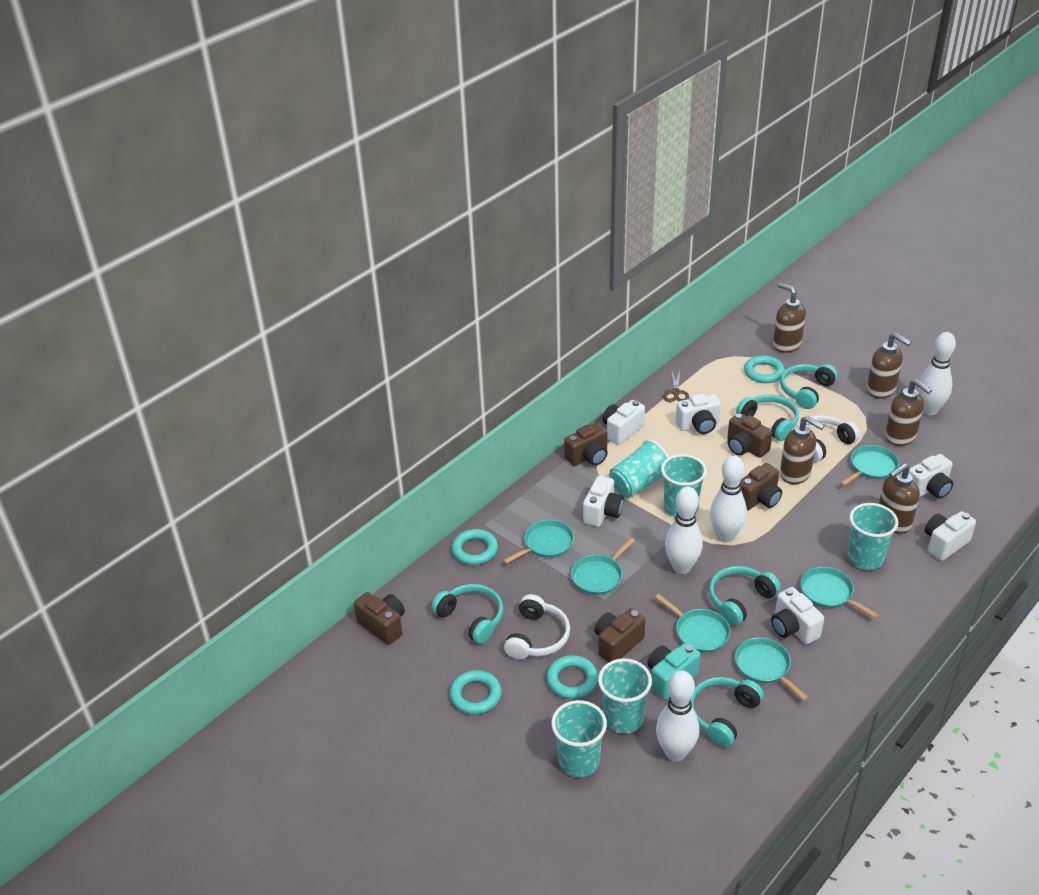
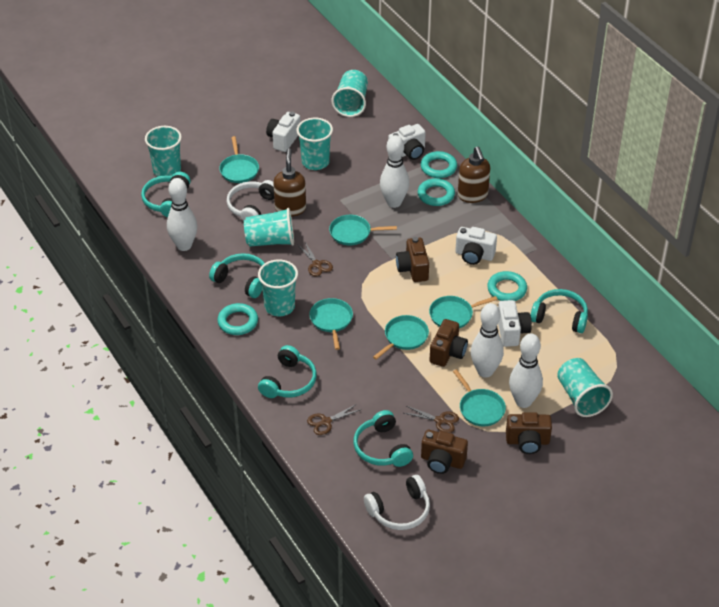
brown camera: [354,592,405,645] [564,423,608,466] [594,608,646,662] [727,413,773,458] [740,463,782,510] = 5 -> [396,237,429,282] [421,430,468,474] [429,319,468,367] [506,412,552,454] = 4
brown scissors: [663,371,689,402] = 1 -> [297,242,333,276] [307,404,362,435] [404,406,459,433] = 3
brown soap dispenser: [773,283,806,353] [780,416,825,484] [867,333,911,399] [879,463,920,534] [885,379,932,446] = 5 -> [273,149,306,217] [458,147,490,203] = 2
turquoise camera: [647,642,701,699] = 1 -> none = 0
turquoise cup: [551,700,607,777] [598,658,652,734] [609,439,669,498] [661,454,707,518] [847,503,898,570] = 5 -> [145,126,182,177] [244,208,294,246] [258,259,298,316] [296,118,333,170] [332,70,368,117] [557,358,613,417] = 6
white camera: [583,475,624,527] [603,400,645,445] [676,393,721,434] [771,587,824,644] [909,454,953,499] [925,511,976,561] = 6 -> [266,112,301,152] [388,124,426,160] [455,227,497,265] [498,300,532,347] = 4

